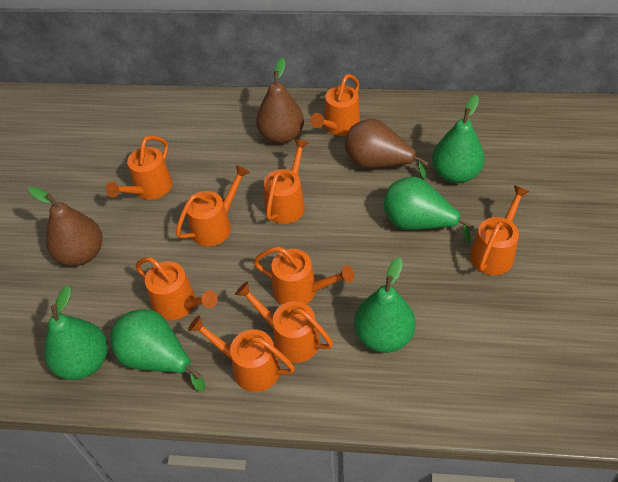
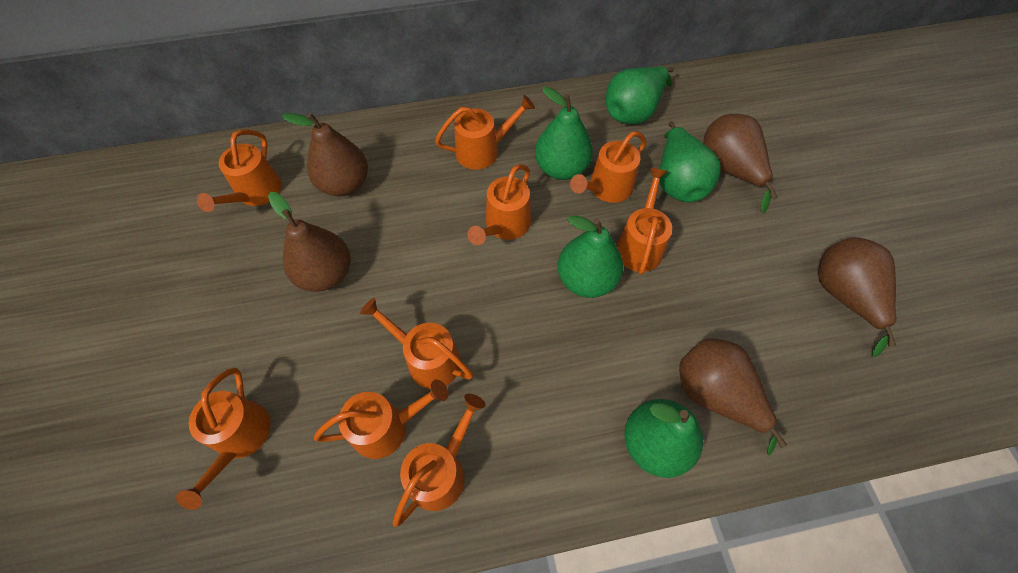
brown pear: [29,187,102,266] [256,58,304,144] [345,119,428,180] = 3 -> [268,192,351,292] [282,113,368,196] [679,339,787,455] [703,114,777,213] [818,237,897,357] = 5

